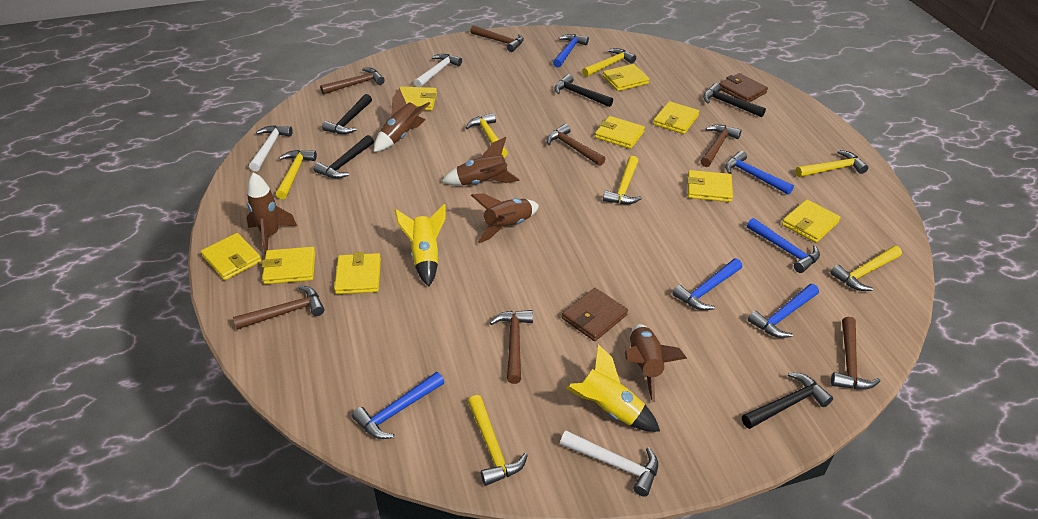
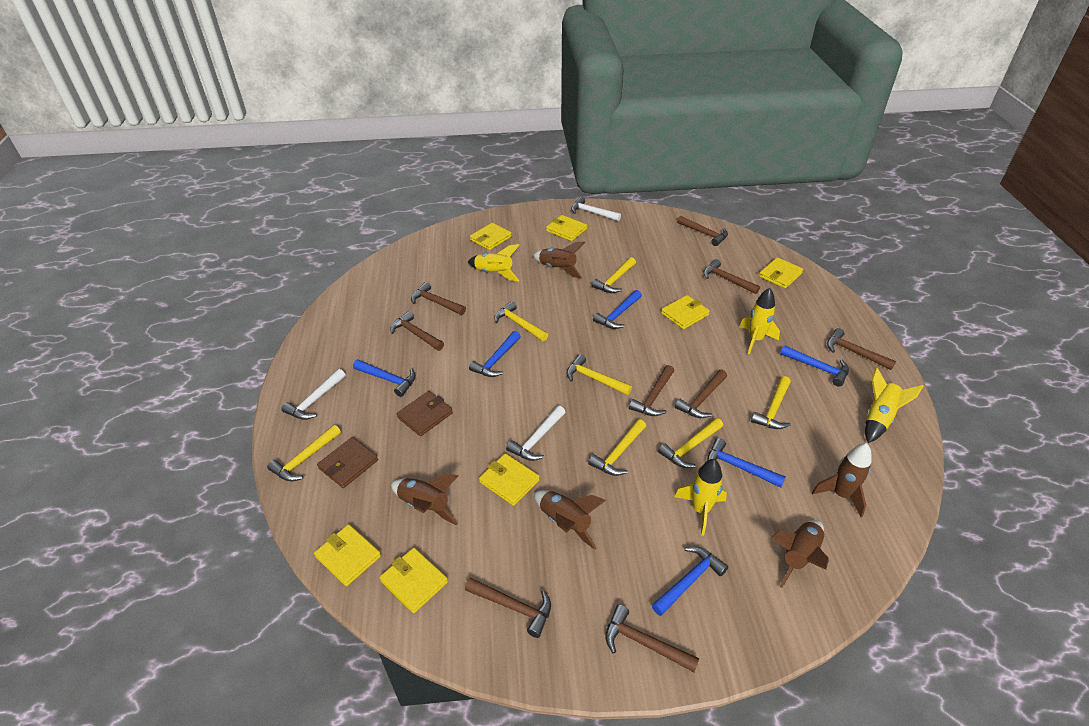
black hammer: [313,135,374,179] [322,94,372,134] [554,74,613,107] [703,83,766,117] [742,372,833,429] = 5 -> none = 0
brown hammer: [233,286,324,330] [320,68,385,95] [470,25,524,52] [489,310,533,384] [546,124,605,166] [700,125,742,167] [831,317,880,390] = 7 -> [390,311,444,351] [411,282,466,315] [465,577,551,638] [605,605,699,672] [629,365,674,416] [675,370,727,418] [677,216,728,246] [703,259,760,294] [827,328,896,370] = 9
yellow rocket: [394,204,445,287] [566,344,660,432] = 2 -> [468,244,519,282] [675,459,727,536] [739,288,780,354] [865,367,924,443] = 4
yellow wallet: [201,233,262,280] [262,247,315,284] [334,252,381,294] [400,86,437,111] [595,116,645,149] [603,64,650,91] [653,101,699,134] [687,170,733,202] [782,200,841,243] = 9 -> [314,524,381,586] [380,548,448,613] [470,223,512,250] [479,453,540,506] [546,215,587,241] [661,295,710,329] [759,257,803,289] = 7

